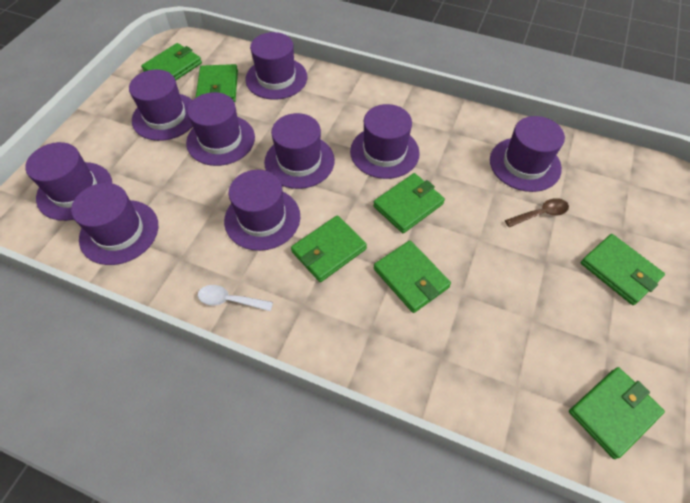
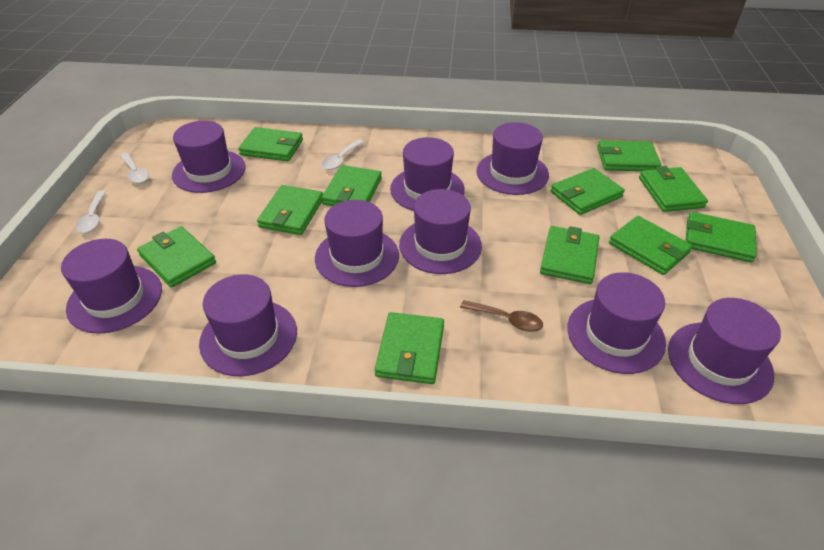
green wallet: [141,43,202,80] [196,64,238,102] [291,215,367,282] [373,173,445,233] [374,241,451,313] [569,367,665,459] [581,234,665,305] = 7 -> [137,226,216,288] [238,127,303,161] [257,185,323,235] [321,165,382,206] [375,312,444,384] [540,226,599,284] [551,168,625,215] [597,140,661,171] [609,216,693,275] [639,166,708,212] [686,212,757,262] = 11
white spoon: [198,285,273,311] = 1 -> [76,190,106,233] [120,153,149,184] [321,139,364,170] = 3

